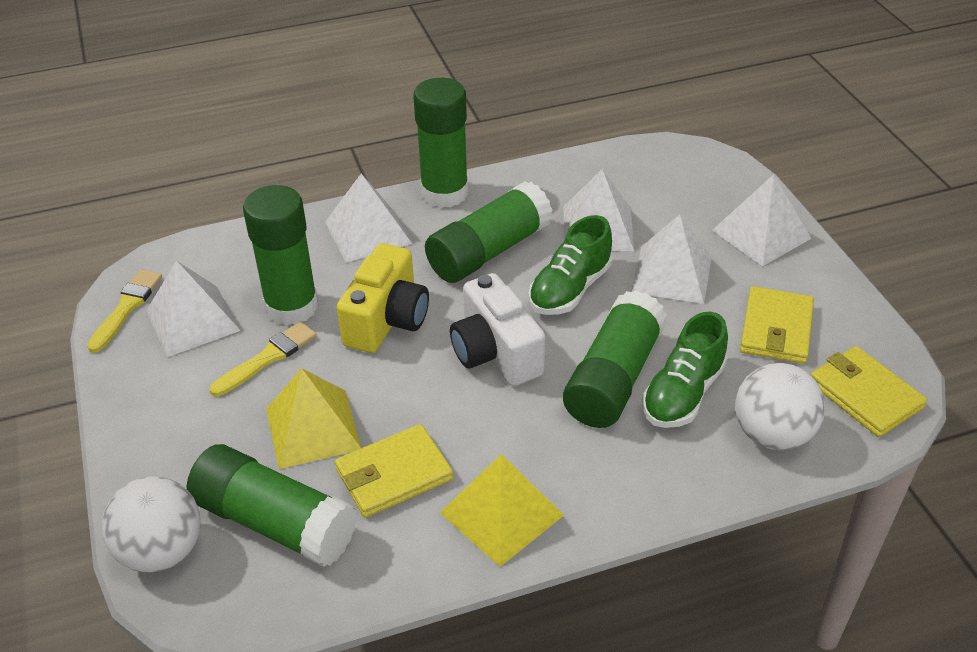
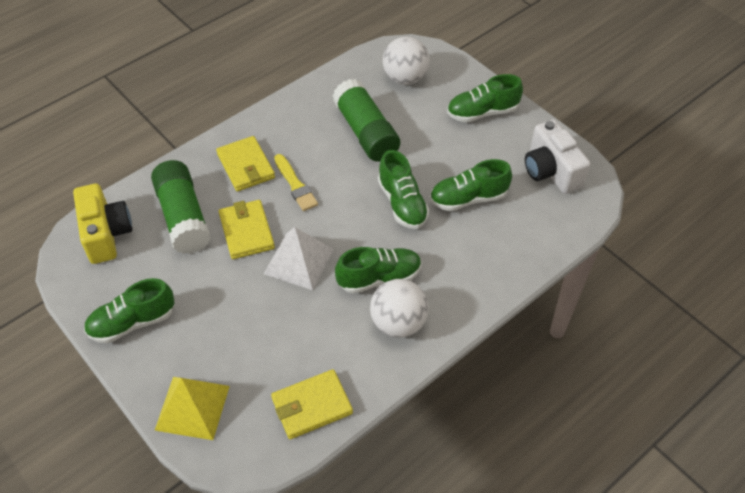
green glue stick: [187,444,357,567] [243,185,318,326] [413,78,468,208] [425,181,553,283] [563,290,667,428] = 5 -> [151,160,211,254] [332,79,400,162] = 2
green shoe: [529,215,612,315] [642,312,728,428] = 2 -> [84,278,174,344] [335,247,422,294] [378,150,429,229] [430,159,512,211] [447,74,523,123] = 5
white pyramid: [146,260,241,357] [325,174,412,262] [563,169,634,251] [631,214,712,304] [712,174,812,266] = 5 -> [264,227,334,290] = 1
yellow brush: [87,269,162,353] [210,321,317,397] = 2 -> [274,154,318,211] = 1
yellow pyramid: [266,368,362,469] [440,454,564,567] = 2 -> [155,377,230,440] = 1

